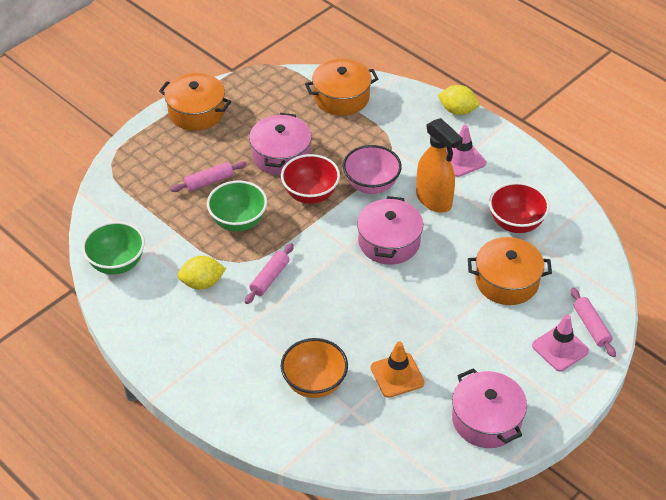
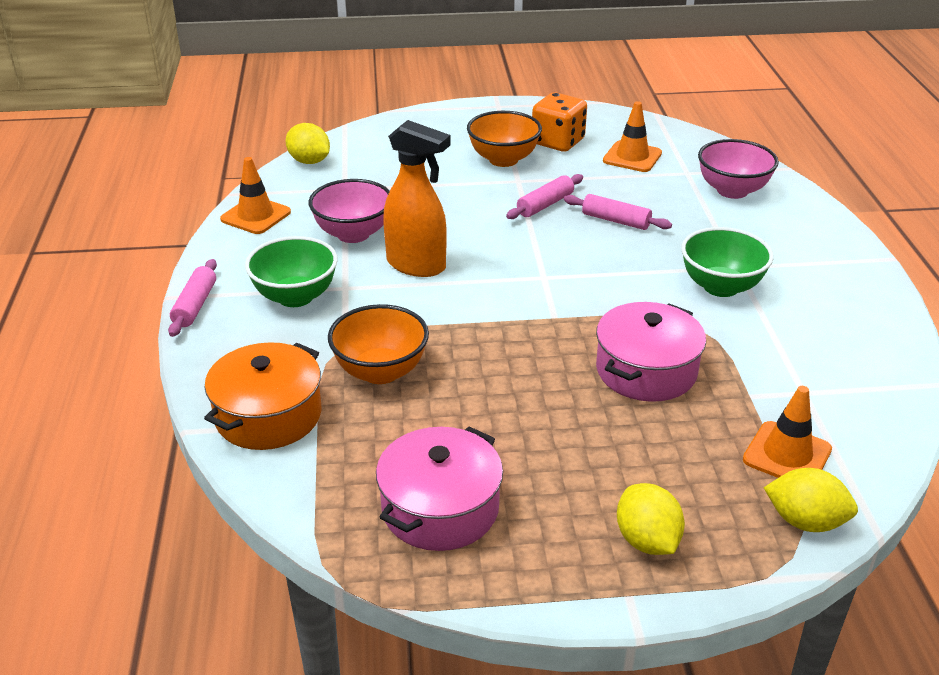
orange bowl: [281,338,348,398] = 1 -> [328,304,429,384] [467,111,542,167] = 2
orange dice: none = 0 -> [532,92,587,152] = 1
orange pot: [159,73,231,131] [305,59,379,115] [468,237,552,305] = 3 -> [204,342,321,450] = 1
orange traffic cone: [371,341,425,398] = 1 -> [220,157,291,234] [603,101,662,172] [743,386,832,478] = 3
pink bowl: [343,145,402,194] = 1 -> [309,179,390,243] [698,139,779,199] = 2
pink pot: [249,113,312,175] [357,196,423,265] [452,368,527,448] = 3 -> [376,427,503,551] [596,302,706,402] = 2
pink traffic cone: [446,125,486,177] [532,314,589,371] = 2 -> none = 0
red bowl: [281,154,340,204] [489,182,550,233] = 2 -> none = 0
yellow lemon: [177,256,226,290] [438,85,479,115] = 2 -> [286,123,330,164] [617,483,685,555] [764,468,858,532] = 3

